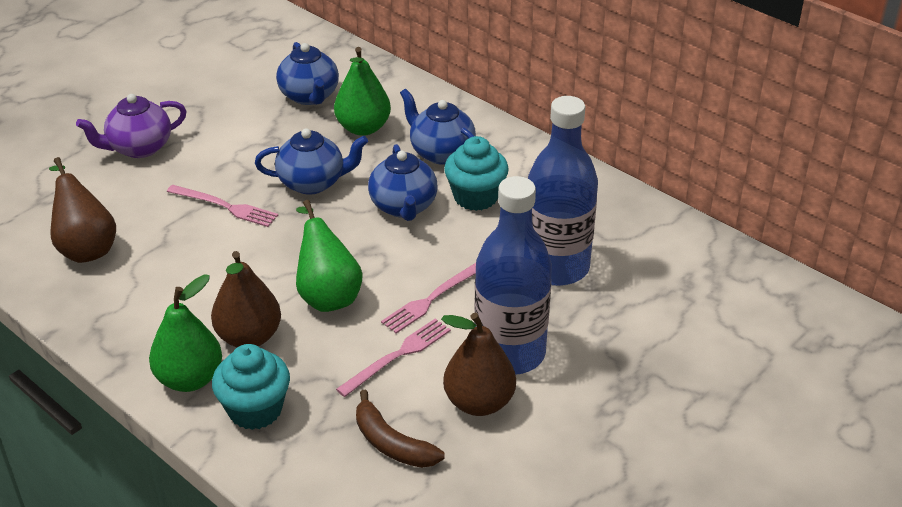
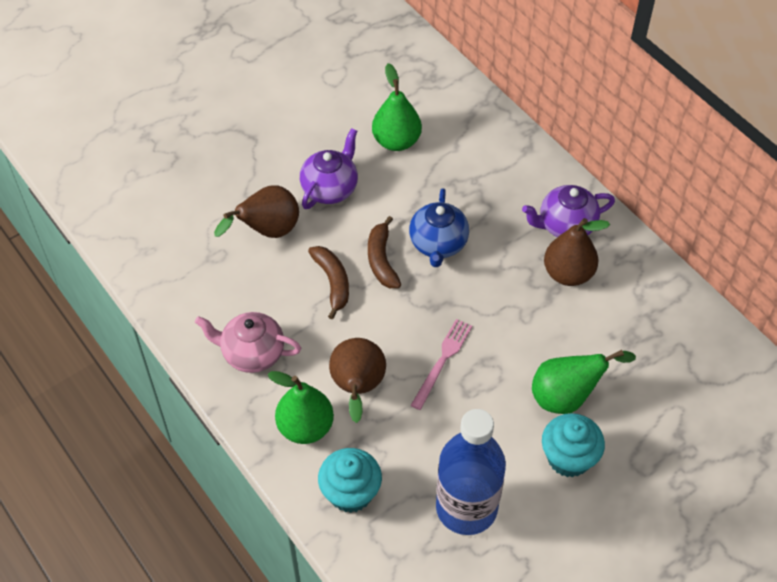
blue bottle: [474,176,552,375] [528,96,598,286] = 2 -> [436,409,506,535] = 1
blue teapot: [255,128,368,195] [276,42,339,105] [368,144,438,221] [400,89,476,165] = 4 -> [409,188,469,267] = 1
brown banana: [356,390,444,468] = 1 -> [308,246,349,319] [368,216,401,288] = 2
pink fork: [167,185,278,227] [336,318,451,397] [381,263,476,333] = 3 -> [411,319,472,410] = 1
pink teapot: none = 0 -> [195,312,301,373] = 1
purple teapot: [76,94,186,158] = 1 -> [300,128,358,209] [522,185,615,237] = 2

